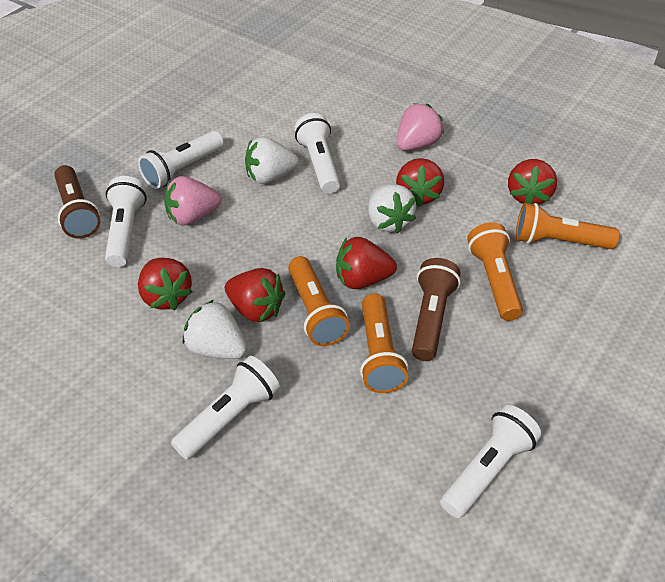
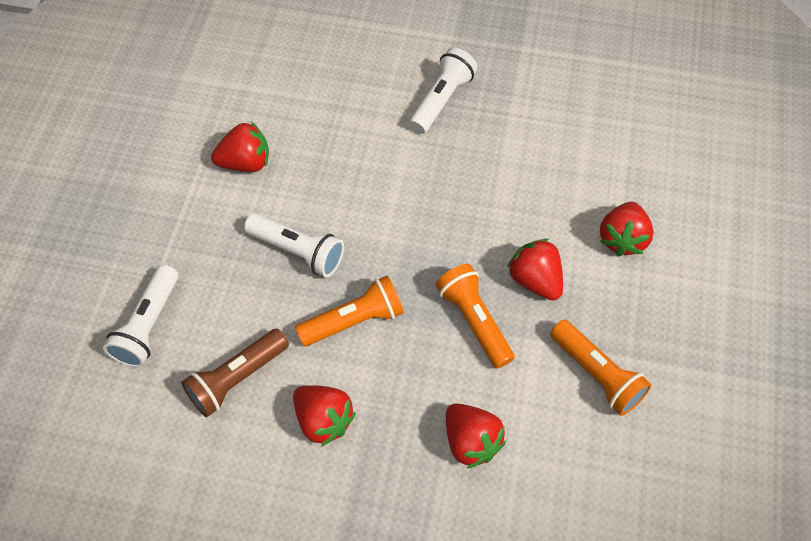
brown flashlight: [54,165,100,239] [412,258,461,361] = 2 -> [181,329,289,417] = 1
orange flashlight: [288,256,350,346] [360,293,408,393] [467,222,523,321] [516,203,619,249] = 4 -> [295,276,404,346] [436,264,515,369] [550,320,651,416] = 3
pink strawberry: [164,176,222,226] [396,103,444,151] = 2 -> none = 0
white flashlight: [105,176,147,267] [138,131,224,189] [171,356,280,460] [294,113,340,194] [440,405,541,518] = 5 -> [103,265,178,368] [244,213,344,277] [409,48,477,134] = 3
white strawberry: [183,300,247,359] [245,137,299,184] [368,184,416,234] = 3 -> none = 0

